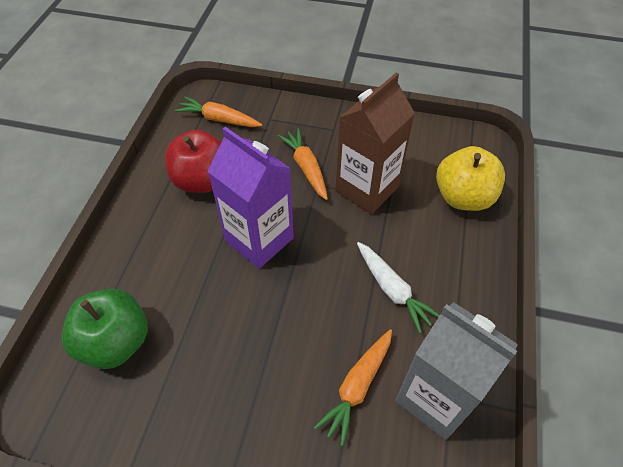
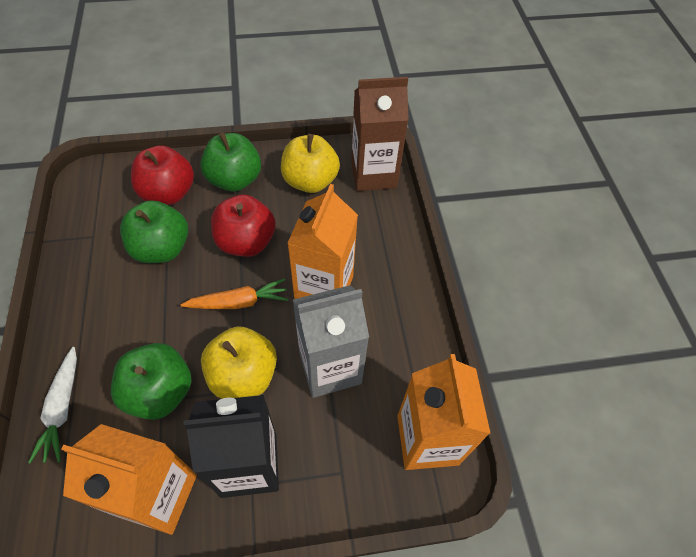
black carton: none = 0 -> [183,395,279,498] = 1
green apple: [62,289,148,369] = 1 -> [111,343,192,420] [120,200,188,263] [200,132,261,192] = 3
orange carrot: [175,96,262,127] [278,128,328,200] [314,329,392,446] = 3 -> [181,278,288,309] = 1
orange carton: none = 0 -> [61,424,197,535] [287,184,358,299] [397,354,491,470] = 3
purple carton: [208,127,294,269] = 1 -> none = 0
red apple: [165,130,221,193] = 1 -> [131,145,194,205] [211,195,276,257] = 2
yellow apple: [436,146,505,211] = 1 -> [201,326,277,399] [281,134,340,193] = 2

